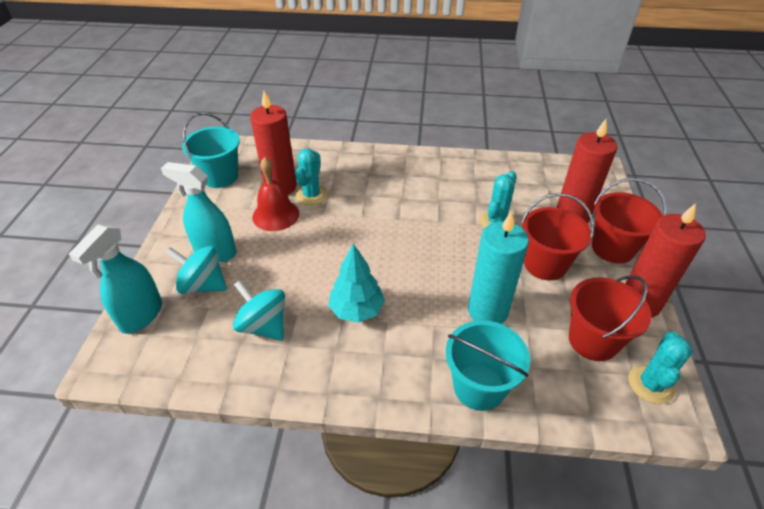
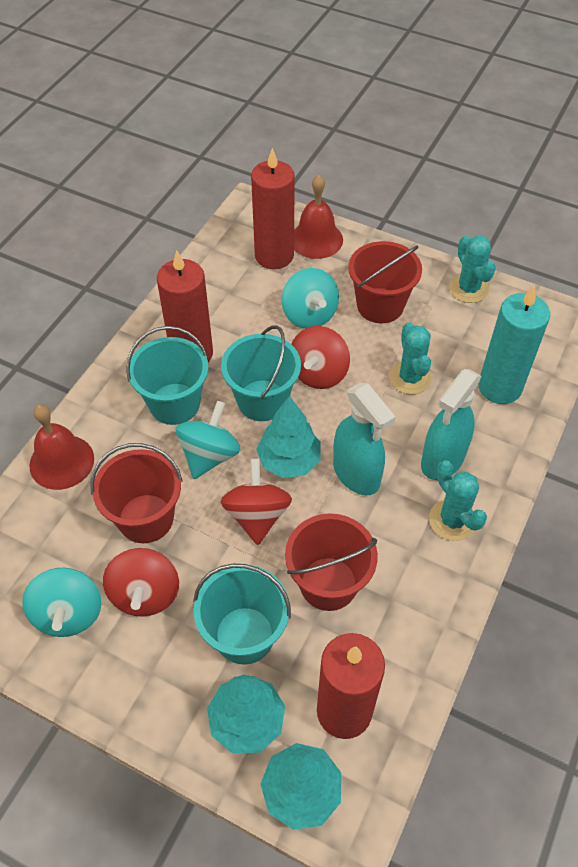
red bell: [252,157,299,231] = 1 -> [29,404,94,490] [294,175,343,259] = 2
red spinning top: none = 0 -> [103,548,179,617] [220,459,292,545] [291,326,350,389] = 3
turquoise bucket: [182,112,240,188] [446,320,530,411] = 2 -> [126,326,208,425] [193,564,291,665] [221,325,301,421] = 3
turquoise spinning top: [165,246,227,294] [233,280,285,341] = 2 -> [22,568,101,637] [176,400,240,479] [282,268,339,329] = 3
turquoise tree: [328,243,385,323] = 1 -> [207,675,285,753] [256,396,321,478] [260,743,341,830] = 3

